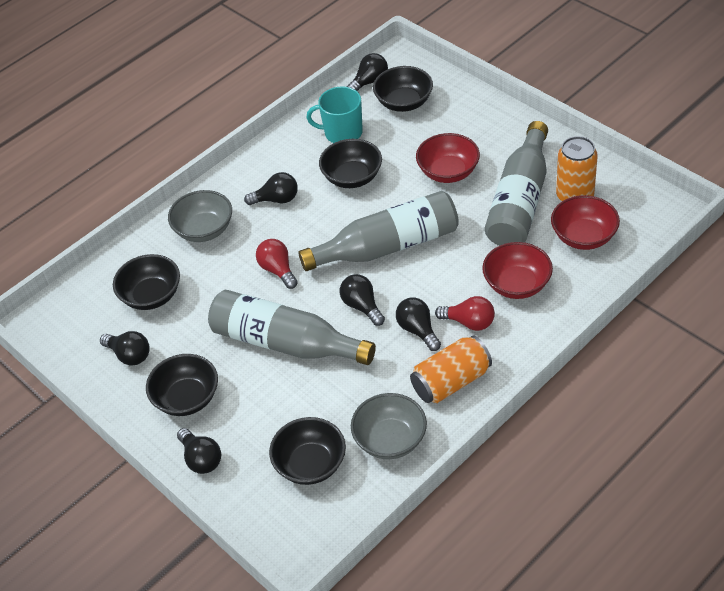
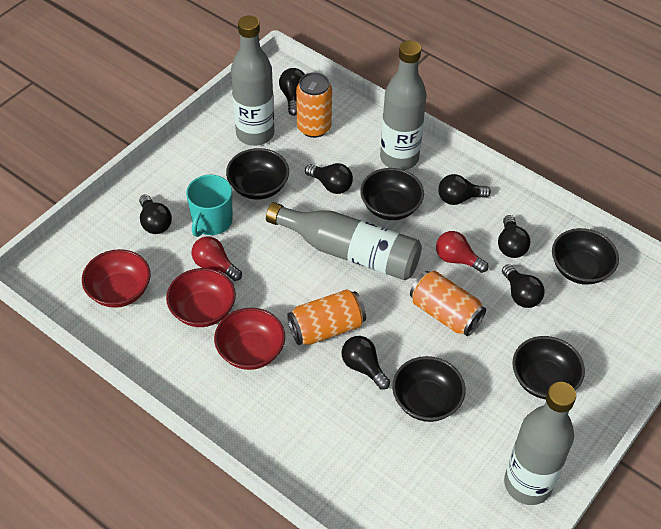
black light bulb: [100,331,150,366] [177,428,221,474] [244,172,298,205] [340,274,385,326] [347,53,388,91] [396,298,441,351] = 6 -> [139,194,172,234] [279,68,305,116] [305,163,353,194] [341,336,390,390] [438,174,491,205] [498,215,530,258] [502,264,545,308] = 7
grey bottle: [208,290,376,365] [298,191,459,271] [485,121,548,246] = 3 -> [231,15,274,146] [266,202,422,280] [380,40,427,170] [504,382,576,505] = 4
grey bowl: [168,190,232,242] [351,393,427,459] = 2 -> none = 0
orange can: [410,335,492,403] [556,136,598,201] = 2 -> [287,289,366,345] [296,72,332,138] [410,271,486,336] = 3

